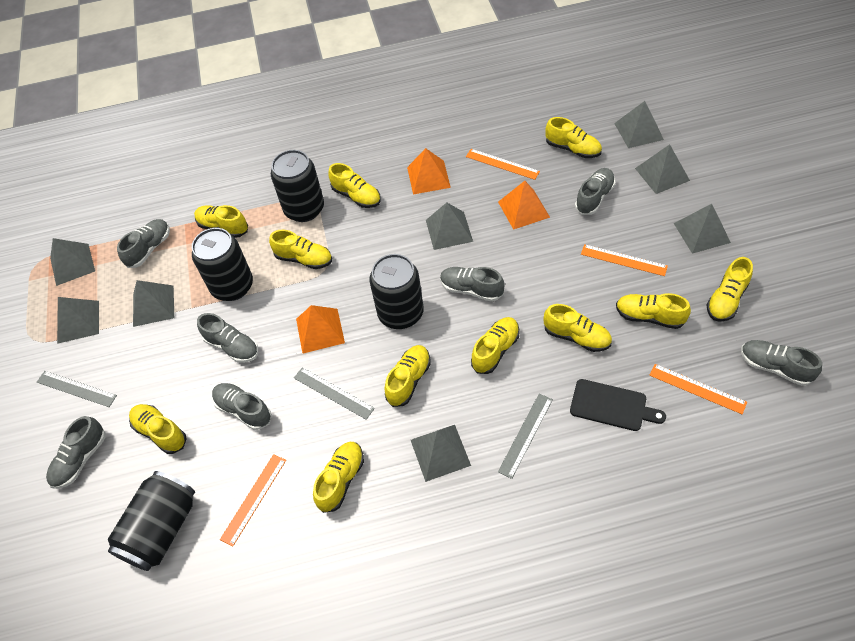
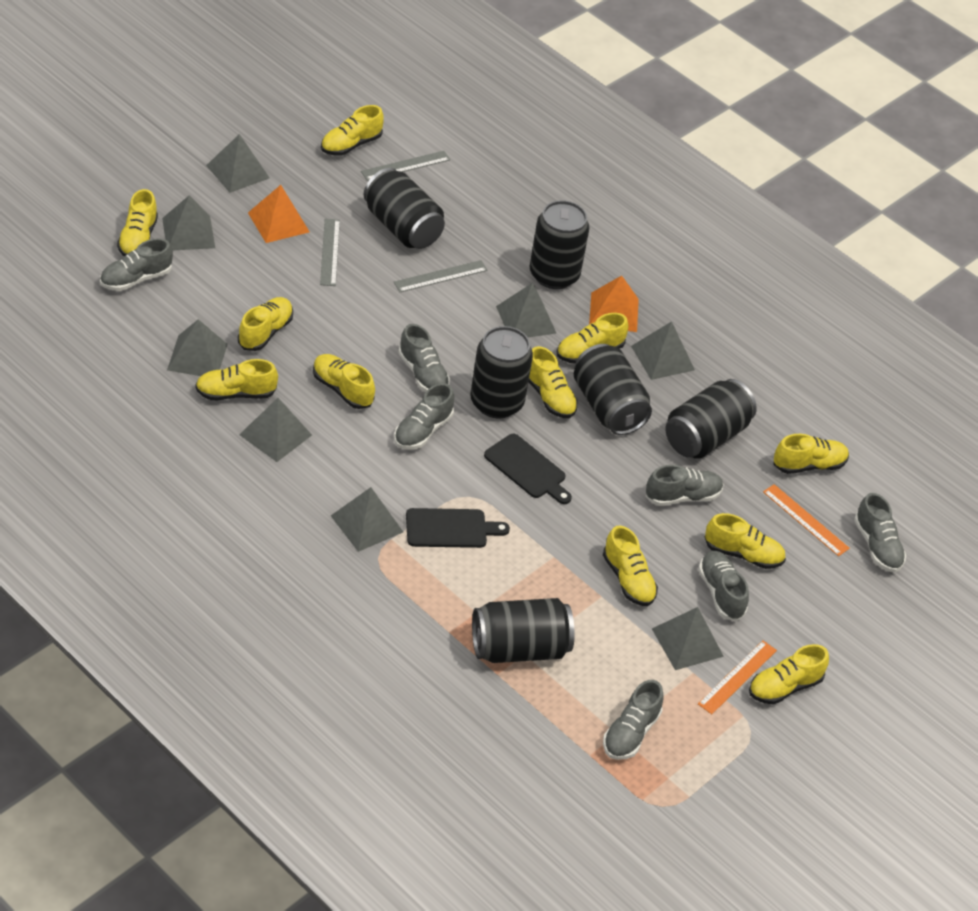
black can: [108,471,195,571] [192,228,253,301] [271,150,324,222] [369,254,424,329] = 4 -> [364,168,445,249] [470,326,533,419] [472,598,575,663] [530,200,590,289] [574,344,652,435] [666,379,757,459] = 6
black cutting board: [570,379,666,431] = 1 -> [406,508,510,548] [484,434,572,504] = 2
orange pyramid: [296,305,345,354] [407,148,451,195] [498,181,550,230] = 3 -> [248,185,310,243] [589,275,639,332] = 2
orange ruler: [220,454,286,547] [466,149,540,180] [581,244,668,276] [649,364,747,414] = 4 -> [698,641,777,714] [763,484,850,556] = 2

